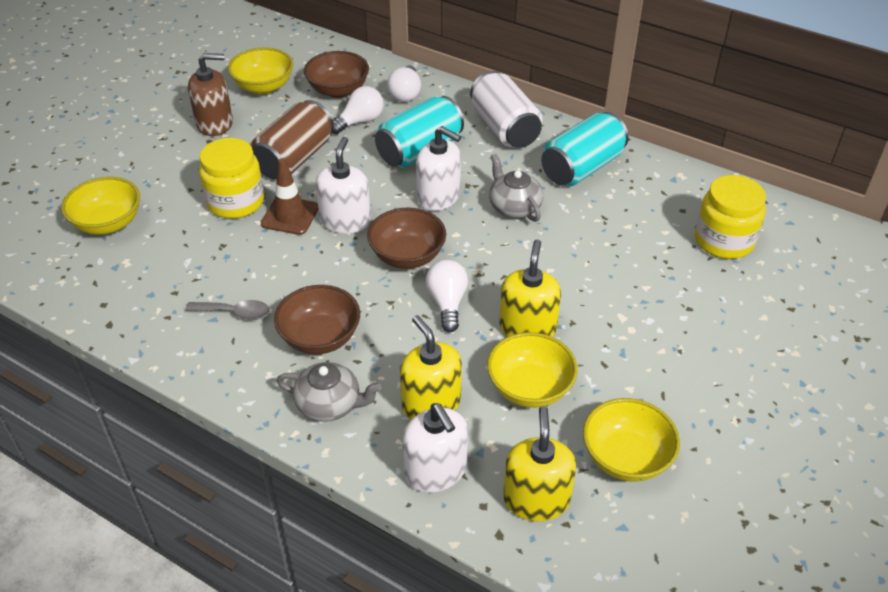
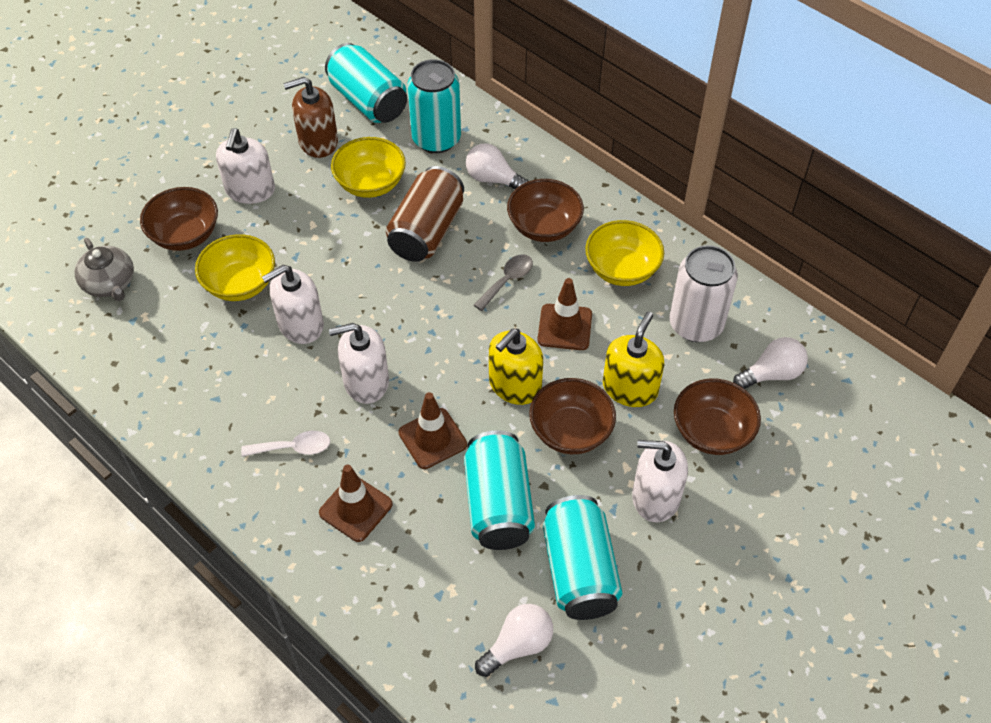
brown bowl: [274,285,360,354] [304,51,369,98] [367,207,446,269] = 3 -> [140,187,218,251] [507,179,584,242] [529,378,616,454] [674,379,761,455] = 4
brown traffic cone: [261,158,319,235] = 1 -> [319,465,393,542] [398,392,467,469] [538,278,592,350] = 3
grey teapot: [277,362,382,422] [489,154,543,222] = 2 -> [75,238,134,301] = 1
turquoise can: [375,96,464,168] [541,112,629,187] = 2 -> [325,43,407,123] [407,59,461,153] [464,430,535,550] [543,495,622,620] = 4
white soap dispenser: [315,137,371,234] [402,403,468,493] [416,126,461,211] = 3 -> [216,128,275,204] [262,265,324,344] [329,323,389,404] [632,440,688,522] = 4
white spoon: none = 0 -> [241,431,330,457] = 1
yellow bowl: [61,177,140,235] [228,47,293,94] [487,332,578,408] [583,398,680,482] = 4 -> [195,234,275,301] [331,137,406,198] [585,220,664,286] = 3
yellow jar: [199,138,264,219] [695,175,766,259] = 2 -> none = 0
yellow soap dispenser: [400,315,462,420] [499,240,561,337] [503,406,576,521] = 3 -> [489,329,543,405] [603,312,664,407] = 2

